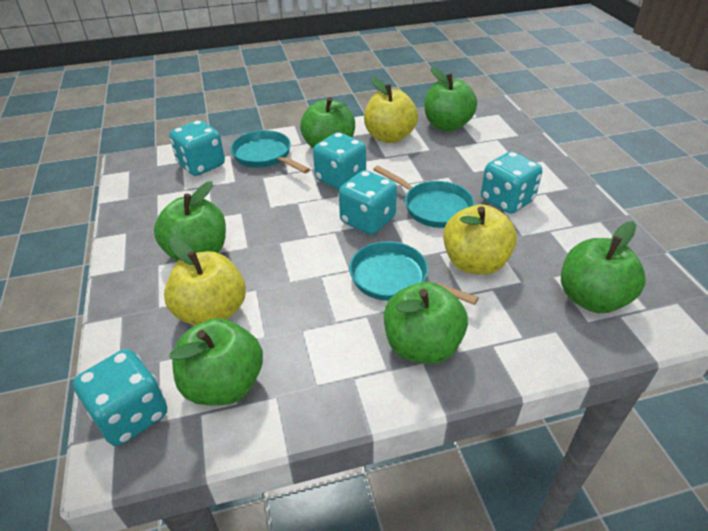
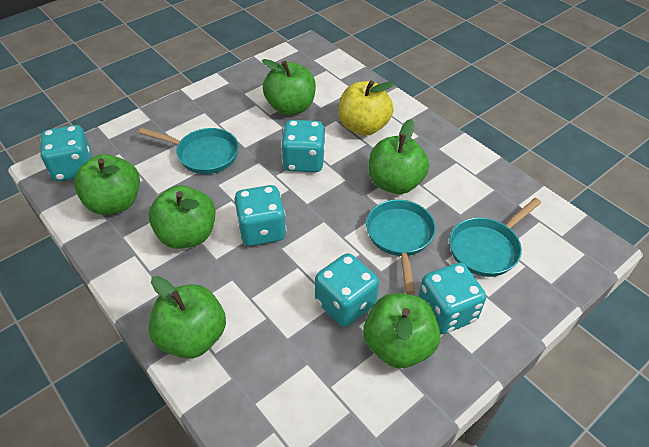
yellow apple: [164,238,246,326] [364,77,418,143] [443,204,517,275] = 3 -> [338,80,395,135] = 1

